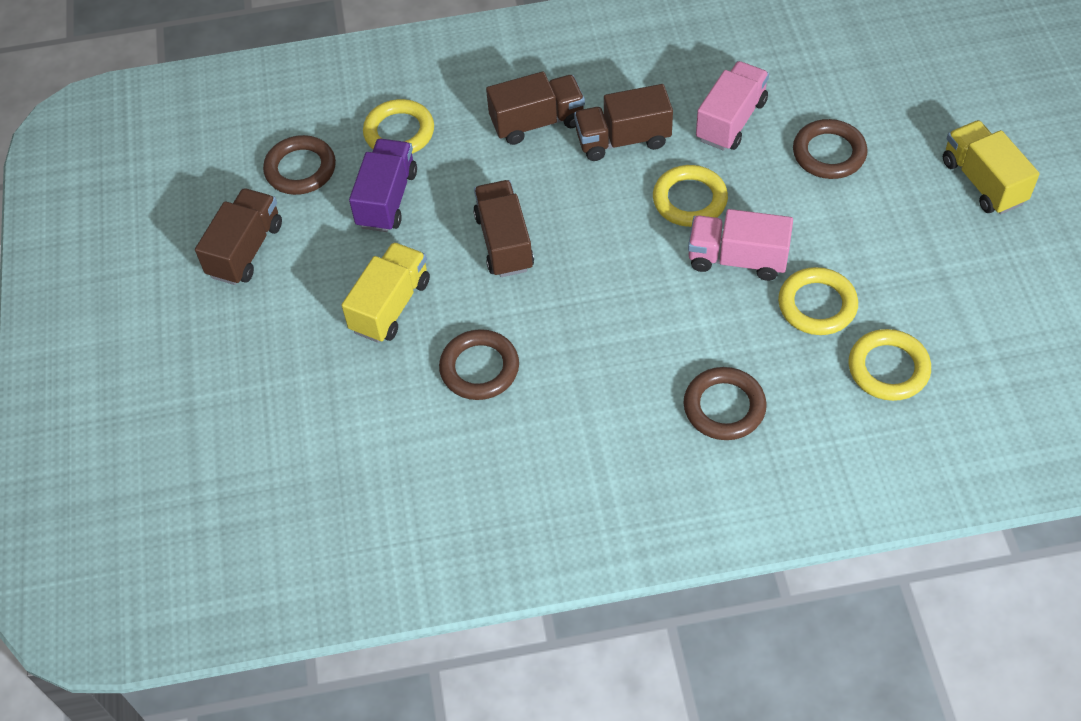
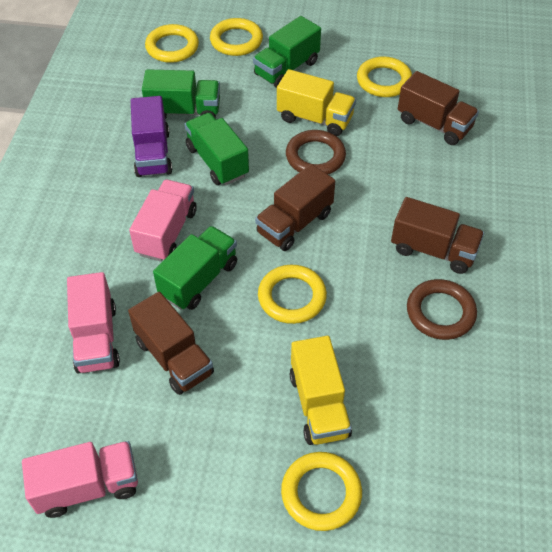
brown ring: [263,135,336,195] [439,329,519,400] [684,367,767,440] [793,119,868,179] = 4 -> [286,130,346,174] [407,279,477,340] = 2
green truck: none = 0 -> [142,69,220,119] [153,226,237,310] [184,113,249,185] [253,16,321,88] = 4
pink truck: [688,209,793,281] [696,61,769,151] = 2 -> [22,441,138,518] [67,272,120,374] [129,180,197,262] = 3
yellow ring: [363,99,434,154] [653,165,728,227] [778,267,858,335] [849,329,931,401] = 4 -> [145,24,199,63] [210,18,263,56] [258,265,327,324] [281,452,362,531] [357,56,412,97] = 5

